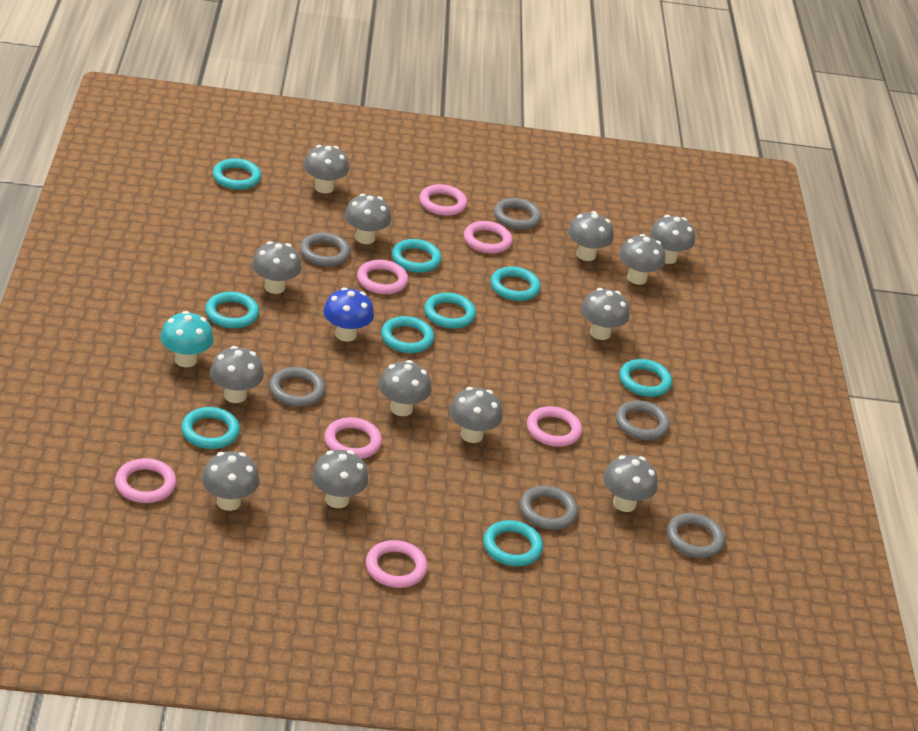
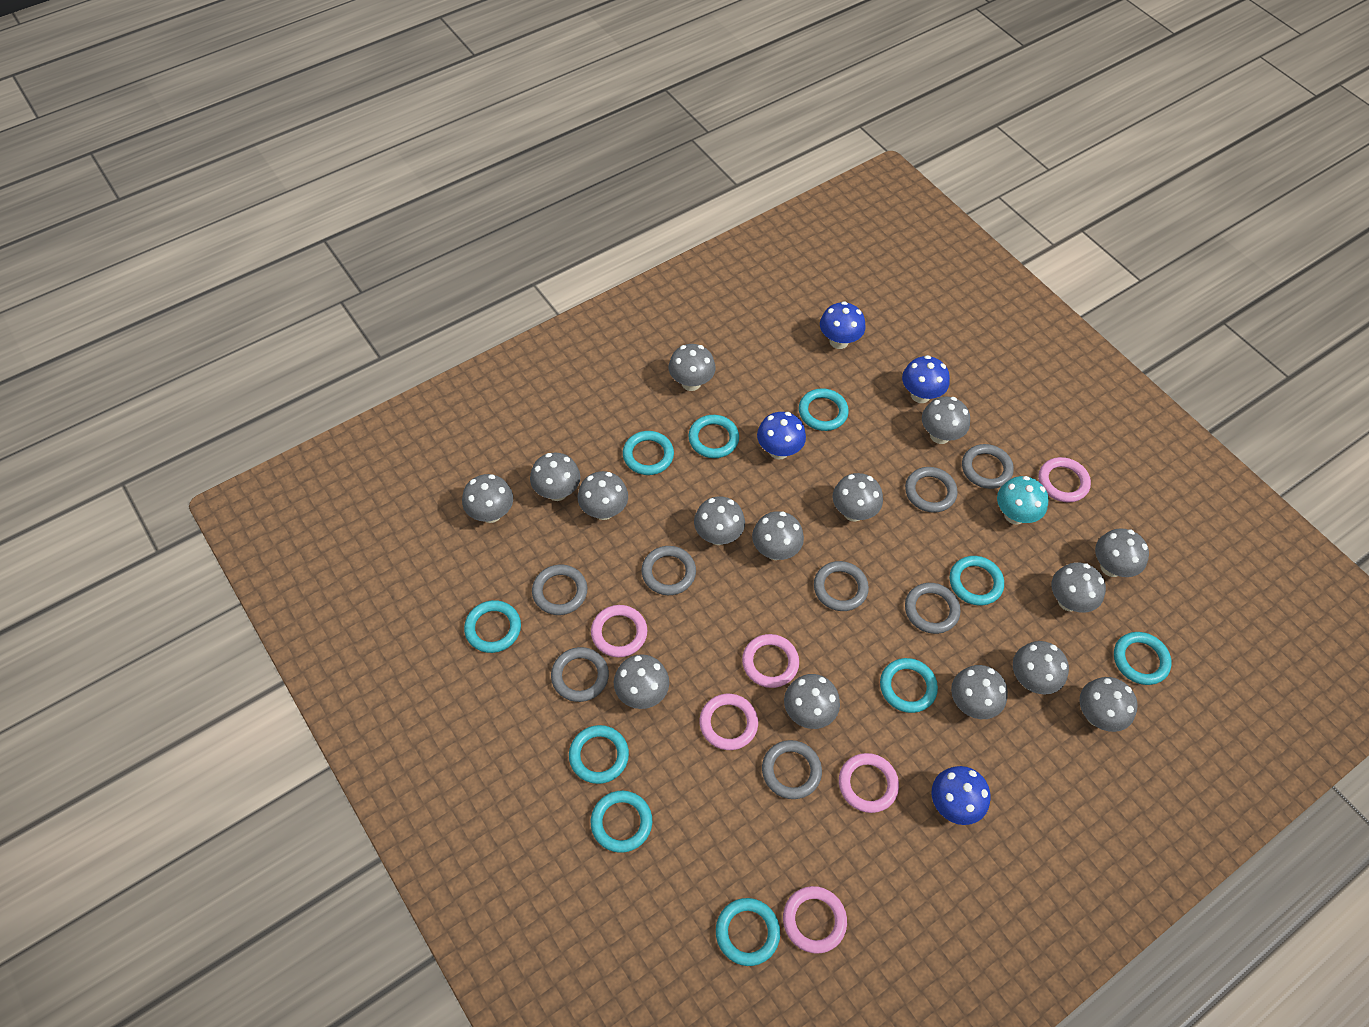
blue mushroom: [323,287,374,342] = 1 -> [757,412,806,459] [820,301,865,349] [902,355,950,403] [932,766,990,825] = 4
grey mushroom: [202,451,259,511] [210,346,264,403] [252,241,302,294] [304,145,349,194] [312,450,368,508] [344,194,391,244] [379,360,431,416] [449,387,502,443] [568,211,614,261] [581,288,629,340] [603,455,658,512] [619,234,665,285] [650,215,695,264] = 13 -> [462,474,513,523] [530,453,581,501] [578,471,628,520] [614,654,669,709] [669,344,716,391] [694,496,745,545] [752,511,804,560] [784,674,840,729] [833,473,883,522] [922,397,970,444] [951,665,1008,719] [1013,641,1069,694] [1051,562,1106,613] [1079,677,1138,732] [1095,528,1149,577] = 15
grey ring: [269,367,325,407] [300,232,351,266] [494,198,542,230] [520,485,578,530] [616,400,670,440] [667,513,725,558] = 6 -> [532,565,587,615] [551,647,609,702] [641,546,696,595] [762,740,822,799] [814,561,869,611] [905,467,958,513] [905,583,960,634] [962,444,1014,489] = 8
pink ring: [115,458,176,503] [324,417,382,459] [357,260,408,294] [366,540,427,588] [420,184,467,216] [464,221,513,254] [527,406,582,447] = 7 -> [591,605,647,657] [700,694,758,750] [742,634,799,688] [783,886,847,954] [839,753,899,813] [1038,457,1091,503] = 6
turquoise ring: [181,407,240,449] [205,292,259,328] [213,158,261,190] [381,316,434,353] [392,239,442,273] [424,293,476,329] [483,520,543,566] [491,266,541,301] [619,359,672,397] = 9 -> [464,600,521,653] [569,725,629,784] [591,791,652,853] [623,431,674,475] [688,415,739,458] [716,898,780,966] [799,388,849,431] [880,658,938,713] [950,556,1004,606] [1114,632,1172,685] = 10

